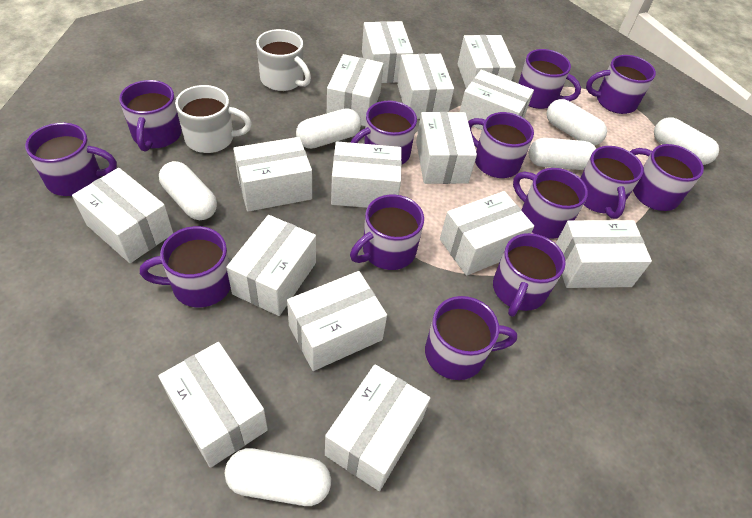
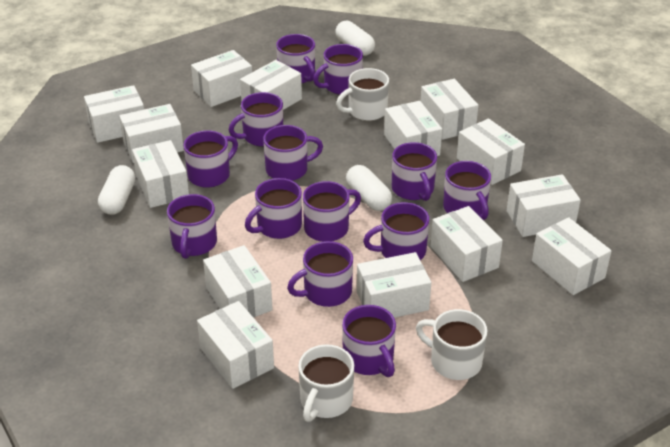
white box: [72,168,173,263] [158,342,268,468] [226,215,316,316] [233,137,312,212] [287,271,387,371] [325,364,430,491] [327,54,384,126] [331,141,402,208] [362,21,413,83] [397,54,454,119] [416,112,477,184] [440,191,534,276] [457,35,516,88] [460,70,534,130] [555,220,652,288] = 15 -> [84,85,144,143] [119,104,184,163] [132,140,189,208] [191,50,252,107] [197,301,274,389] [203,245,273,318] [240,60,302,110] [357,252,431,318] [384,101,442,156] [421,79,478,140] [431,206,503,282] [457,119,525,185] [507,174,581,237] [532,218,612,295] = 14
white capsule: [159,161,217,220] [225,448,331,506] [296,108,361,149] [529,138,596,170] [547,99,607,146] [654,117,719,165] = 6 -> [98,165,135,215] [335,21,375,56] [346,165,392,211] = 3
white mug: [175,85,252,153] [256,29,311,91] = 2 -> [298,344,354,422] [336,68,389,121] [416,309,487,380] = 3

